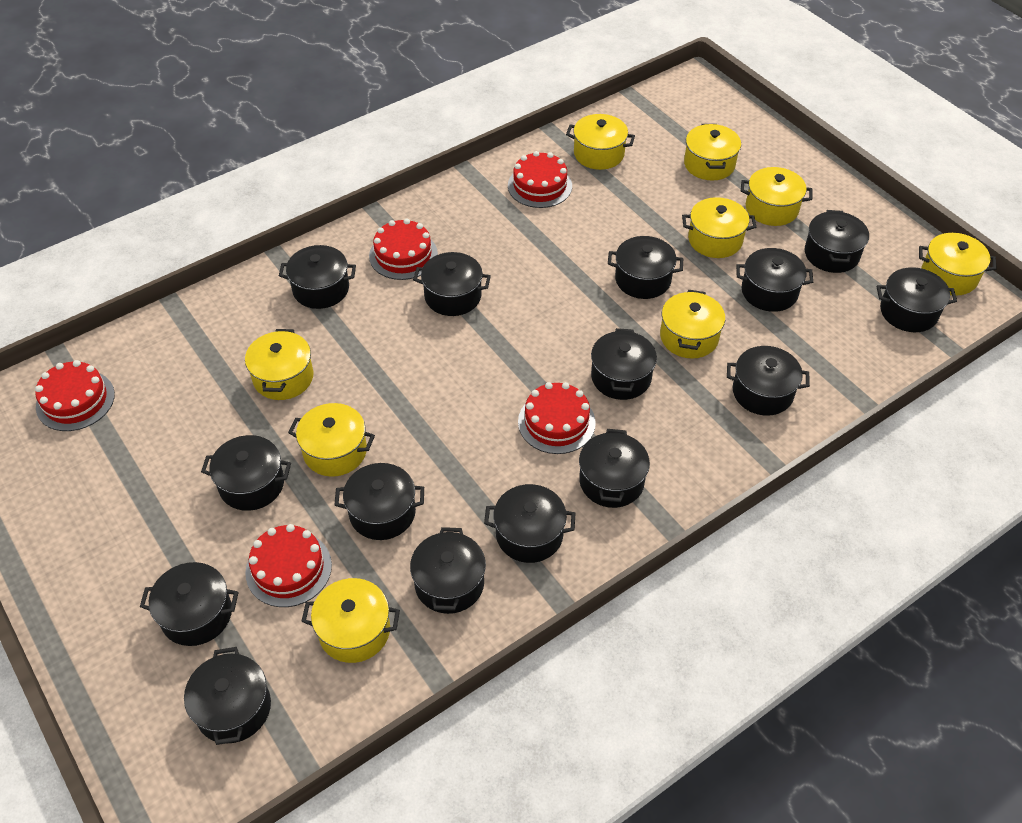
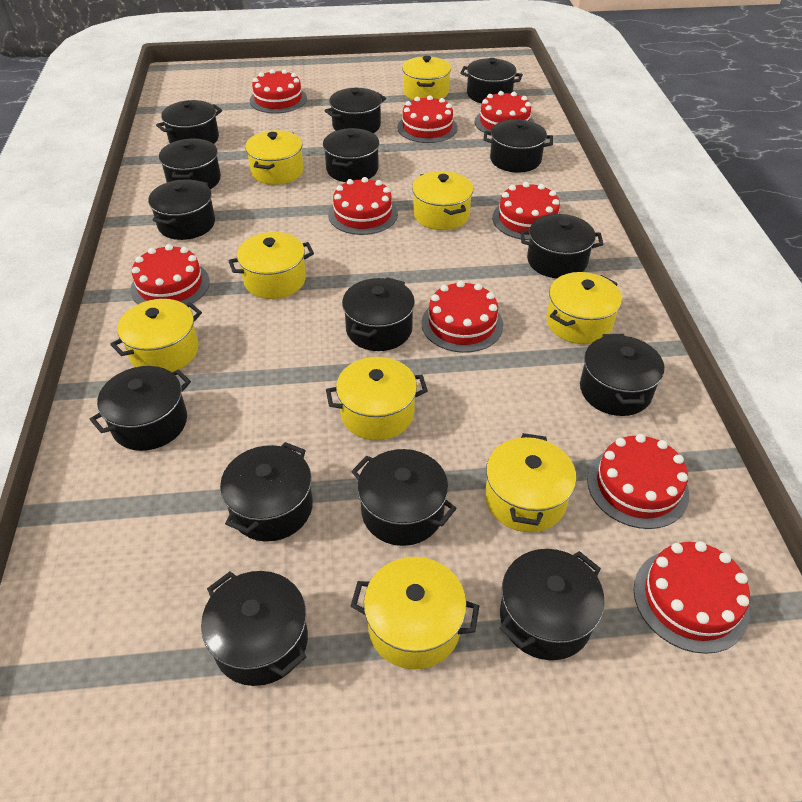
red cake: [35,360,115,431] [245,524,332,607] [369,219,438,280] [508,151,572,208] [518,382,596,454] = 5 -> [130,244,210,304] [249,69,307,114] [328,177,398,235] [397,95,458,143] [421,281,503,353] [475,91,535,133] [492,182,560,240] [587,434,689,529] [634,541,750,654] = 9

